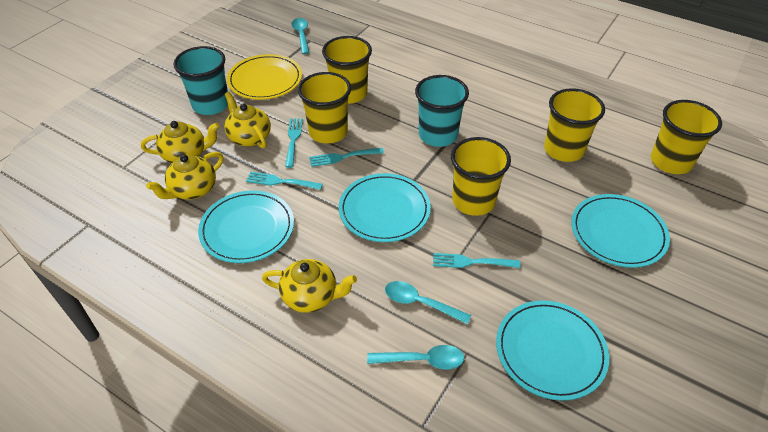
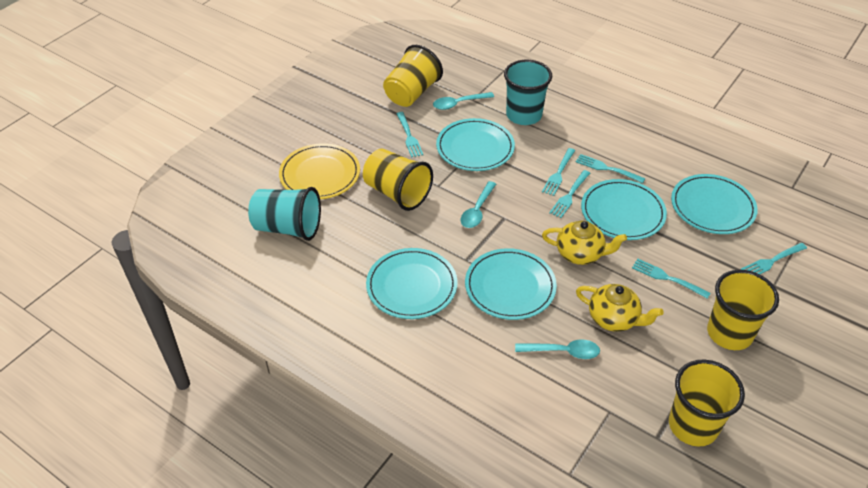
turquoise fork: [246,172,323,190] [285,119,303,168] [310,148,384,167] [433,253,520,268] = 4 -> [397,112,423,157] [542,148,575,196] [549,170,590,218] [576,154,645,183] [632,259,710,299] [741,243,807,274] = 6
turquoise plate: [198,190,294,263] [339,173,431,242] [496,300,609,401] [571,194,670,268] = 4 -> [366,248,457,319] [436,118,515,171] [465,248,557,320] [581,179,667,240] [671,174,758,234] = 5
yellow cup: [298,72,351,144] [322,36,372,104] [451,137,511,216] [544,88,605,162] [651,100,722,174] = 5 -> [363,149,433,211] [383,45,443,107] [669,359,745,446] [707,270,779,350] = 4
yellow teapot: [141,121,220,163] [146,152,224,199] [224,92,271,148] [262,259,357,313] = 4 -> [542,221,627,265] [576,284,664,332] = 2

